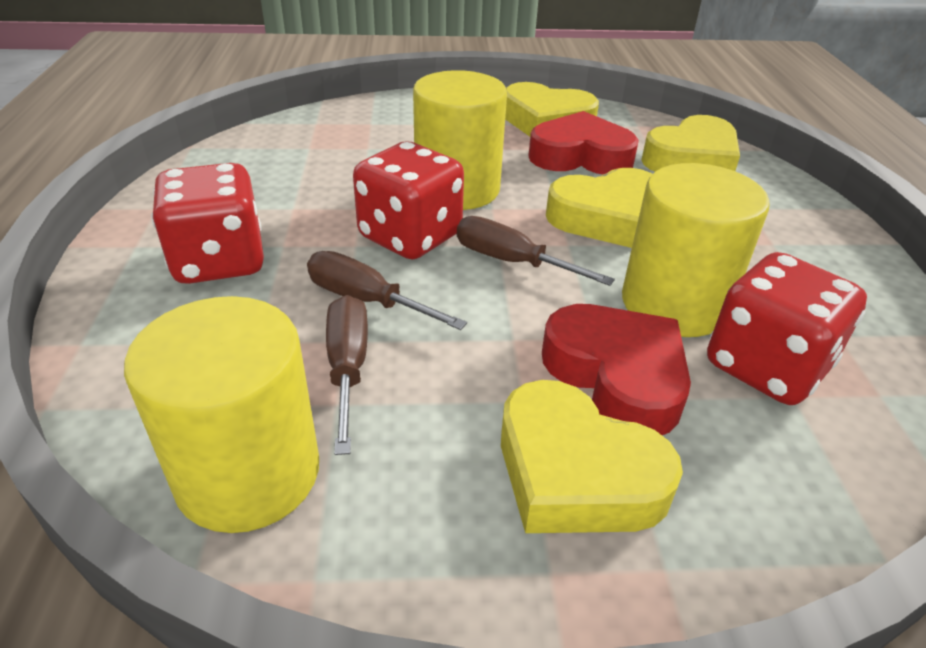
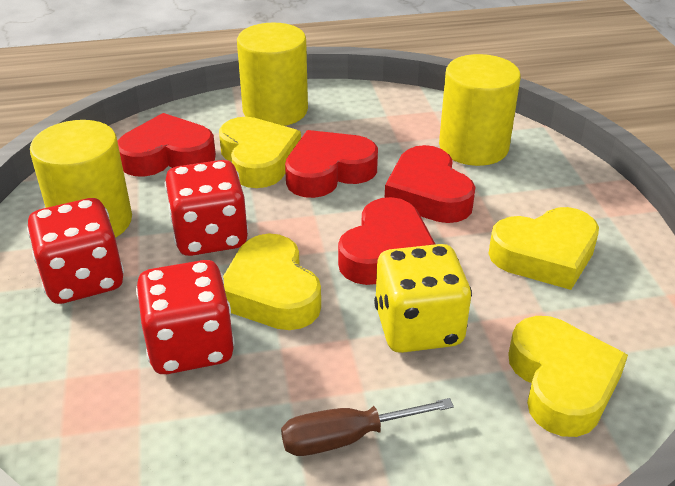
brown screwdriver: [307,251,467,330] [326,295,368,455] [457,216,615,286] = 3 -> [281,398,454,456] = 1
red heart: [528,111,639,174] [542,304,691,435] = 2 -> [117,113,216,176] [285,130,378,198] [338,197,435,285] [385,145,476,223] = 4
yellow dice: none = 0 -> [374,244,472,353] = 1

